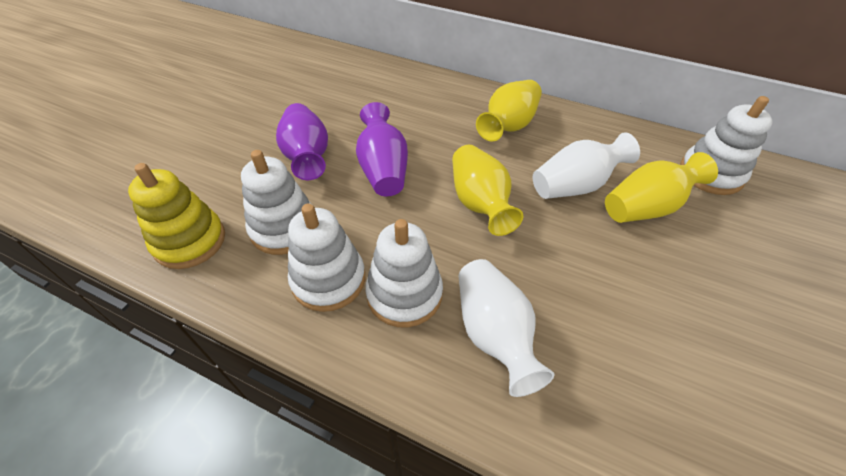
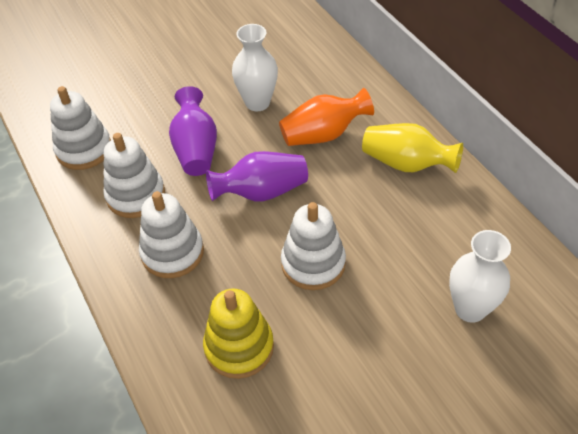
orange vase: none = 0 -> [279,88,374,146] = 1
yellow vase: [452,145,523,236] [476,80,542,141] [605,152,718,223] = 3 -> [362,123,463,173] = 1

